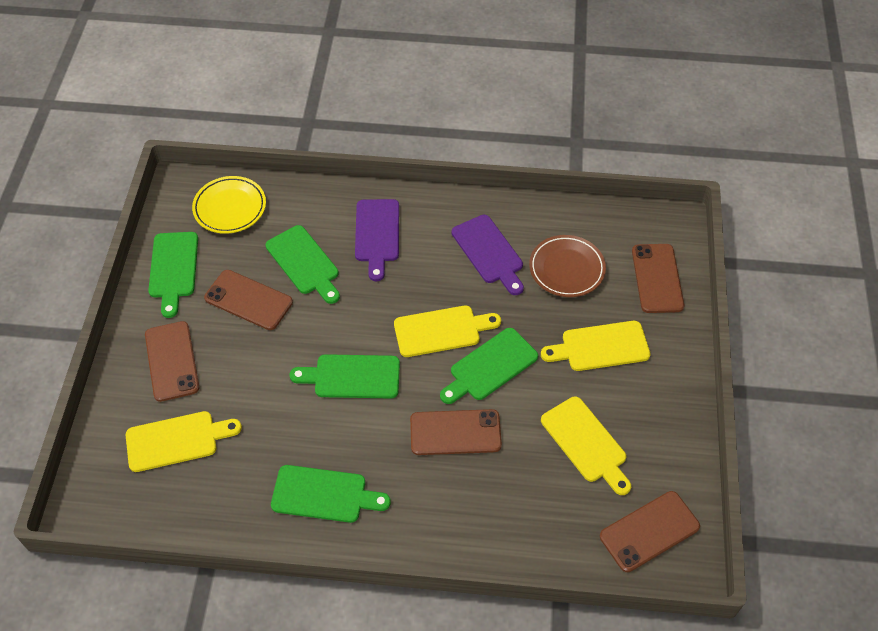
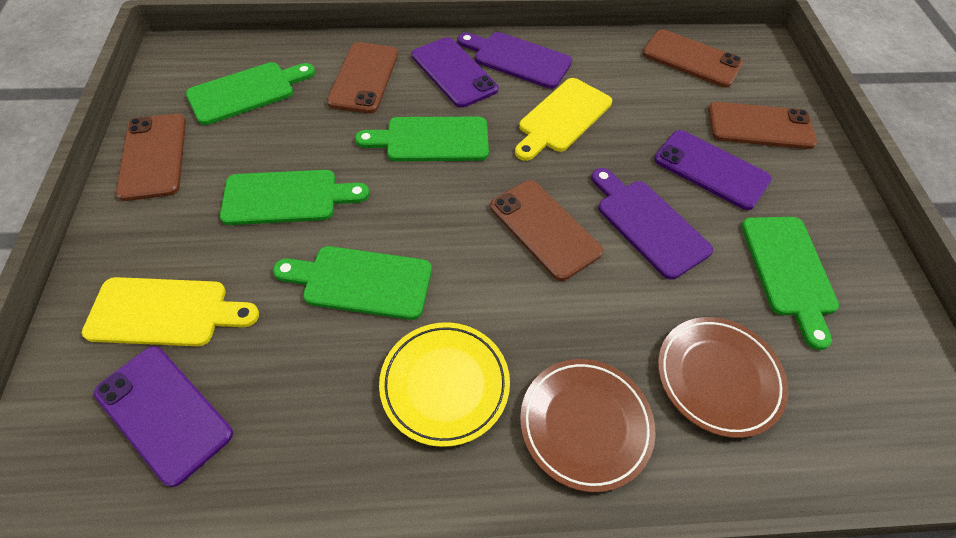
brown plate: [529,235,606,297] = 1 -> [520,359,655,492] [658,317,788,438] = 2
purple phone: none = 0 -> [94,346,233,487] [412,37,498,108] [654,130,772,210] = 3
yellow cutting board: [126,411,242,472] [394,305,501,357] [541,321,651,371] [541,396,631,495] = 4 -> [82,277,259,346] [515,78,612,161] = 2

